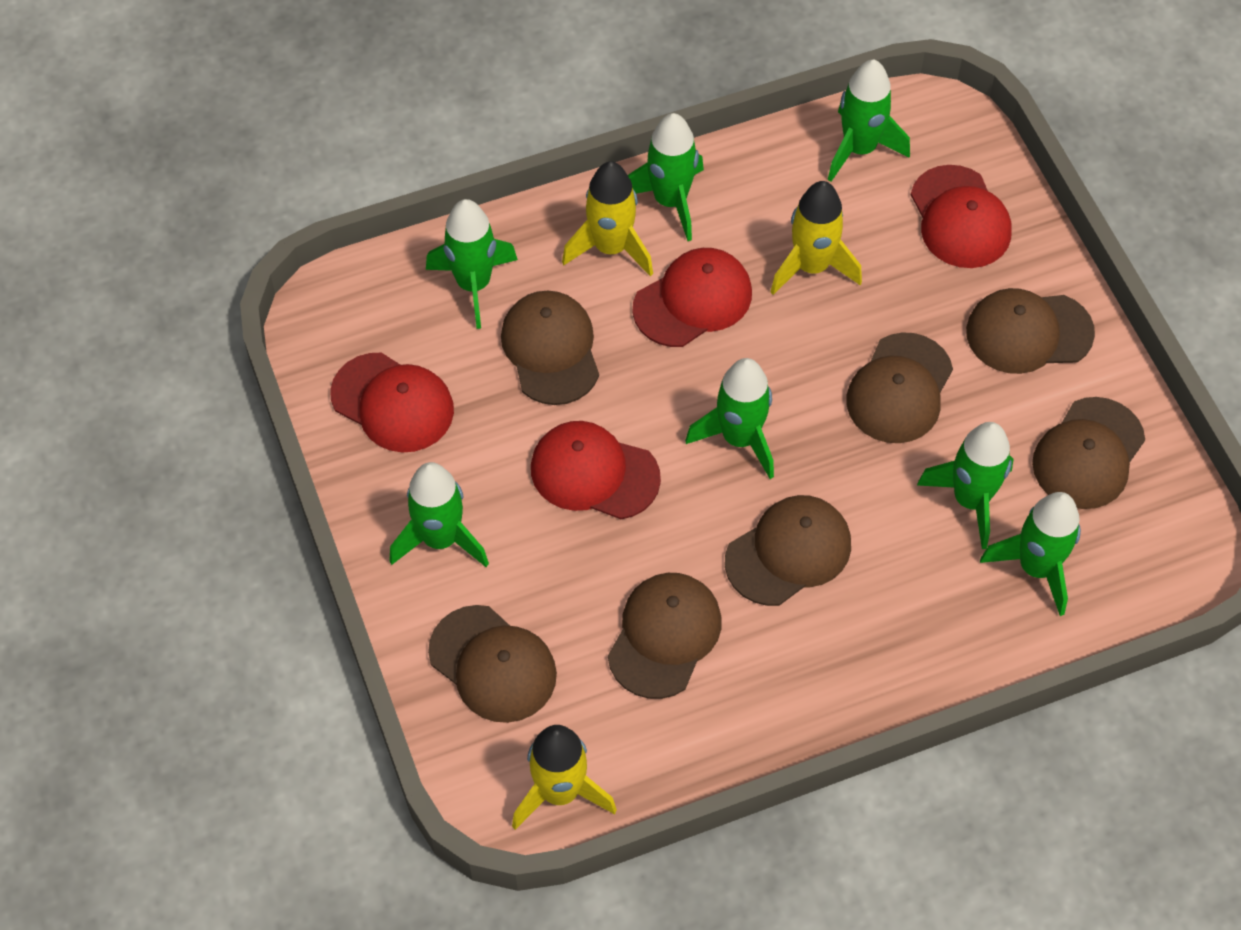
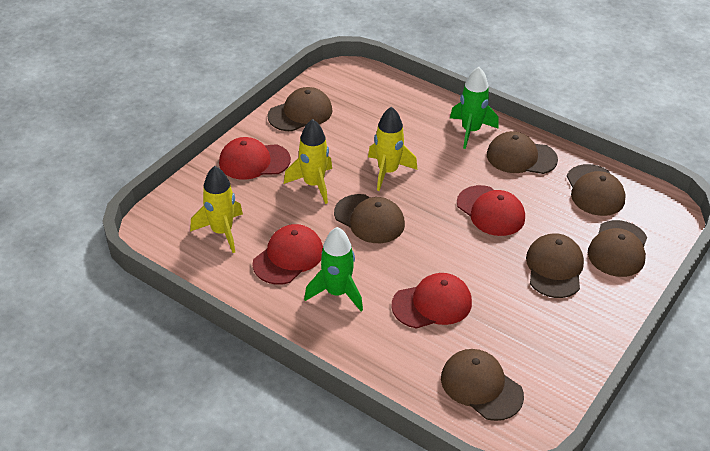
green rocket: [389,462,489,567] [426,199,518,329] [628,113,704,241] [685,358,774,479] [828,60,910,182] [917,422,1014,549] [980,492,1081,616] = 7 -> [304,227,363,311] [450,67,499,149] = 2

